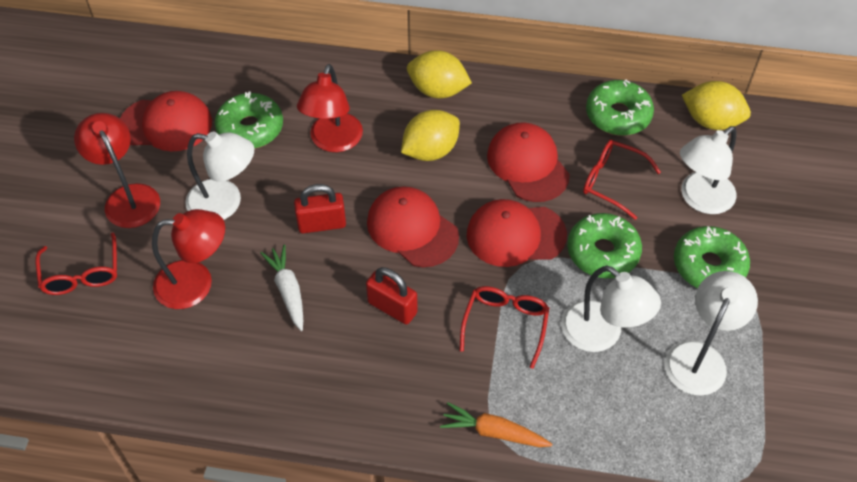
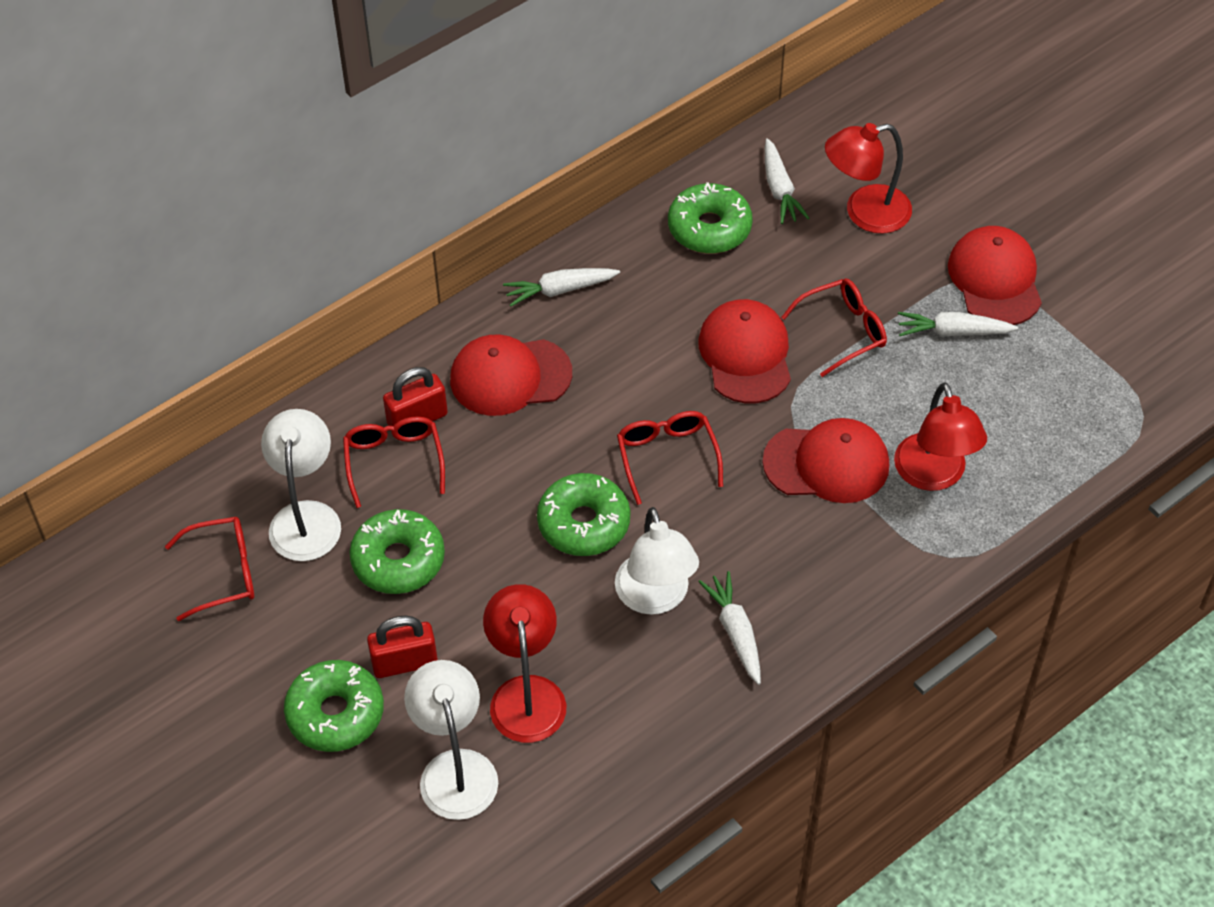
orange carrot: [440,402,552,447] = 1 -> none = 0
red glasses: [35,233,117,295] [460,286,549,369] [583,140,661,220] = 3 -> [165,517,254,621] [343,416,445,508] [617,411,723,505] [781,279,887,377] = 4
white carrot: [260,244,303,331] = 1 -> [503,268,620,307] [698,571,761,685] [765,138,809,224] [898,312,1018,337] = 4
white lamp: [185,132,254,220] [561,265,661,352] [665,271,758,396] [680,126,737,214] = 4 -> [261,409,341,561] [404,660,498,820] [615,507,699,615] = 3
yellow lemon: [401,110,460,161] [407,50,472,98] [682,81,751,130] = 3 -> none = 0

